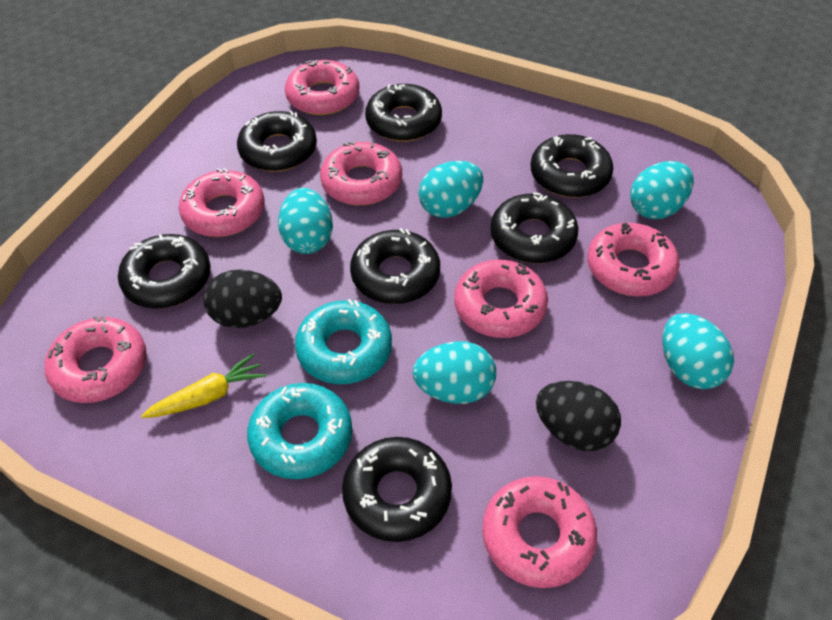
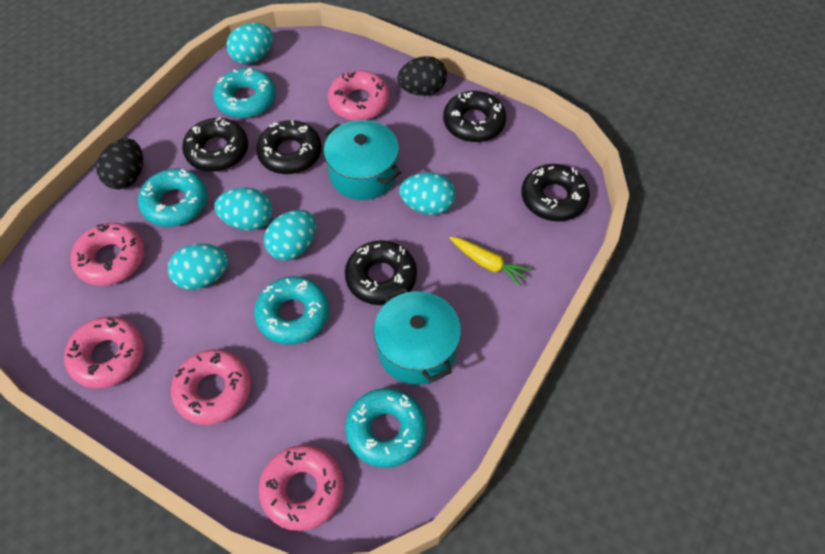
black donut: [118,234,211,309] [237,111,317,172] [342,437,452,542] [350,228,440,304] [365,84,442,141] [490,192,578,263] [530,134,613,198] = 7 -> [182,117,248,172] [256,120,322,174] [345,240,417,305] [443,91,506,142] [521,164,590,221] = 5
pink donut: [45,316,147,403] [179,168,265,237] [285,60,359,115] [320,141,402,205] [454,260,548,338] [482,476,597,588] [587,223,680,297] = 7 -> [64,316,144,389] [71,223,145,286] [171,349,251,425] [259,445,344,531] [328,70,390,120] = 5
turquoise donut: [247,383,352,479] [295,299,392,384] = 2 -> [138,168,208,227] [213,68,276,118] [254,276,329,345] [345,388,426,468] = 4
turquoise pot: none = 0 -> [324,120,401,200] [374,287,461,385] = 2

